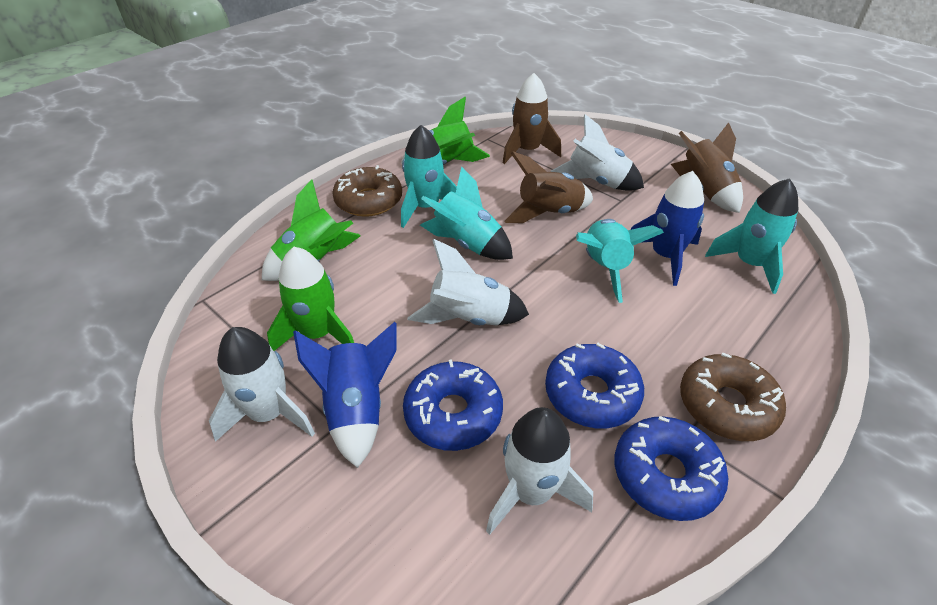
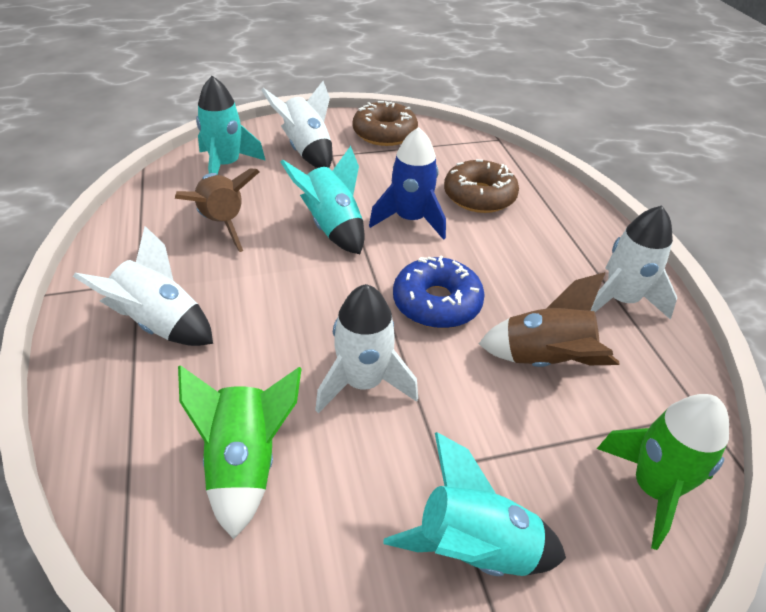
blue donut: [403,359,503,451] [545,343,644,428] [615,416,728,521] = 3 -> [393,255,485,328] = 1
blue rocket: [293,322,397,468] [631,171,704,286] = 2 -> [369,127,446,240] = 1
brown rocket: [503,73,561,164] [504,151,593,223] [671,122,743,213] = 3 -> [175,168,260,252] [479,272,620,367] = 2
green rocket: [262,179,361,281] [267,247,354,351] [401,97,490,165] = 3 -> [178,365,302,539] [597,394,729,550] = 2
turquoise rocket: [401,125,457,228] [420,166,513,260] [576,219,664,303] [705,178,798,294] = 4 -> [196,76,266,175] [280,146,364,254] [383,432,566,576] = 3

